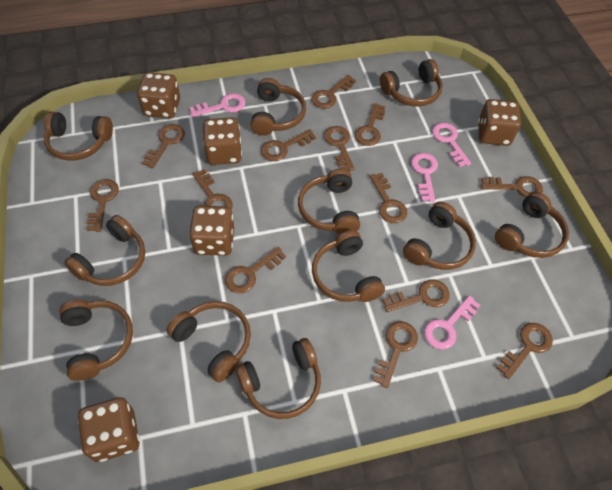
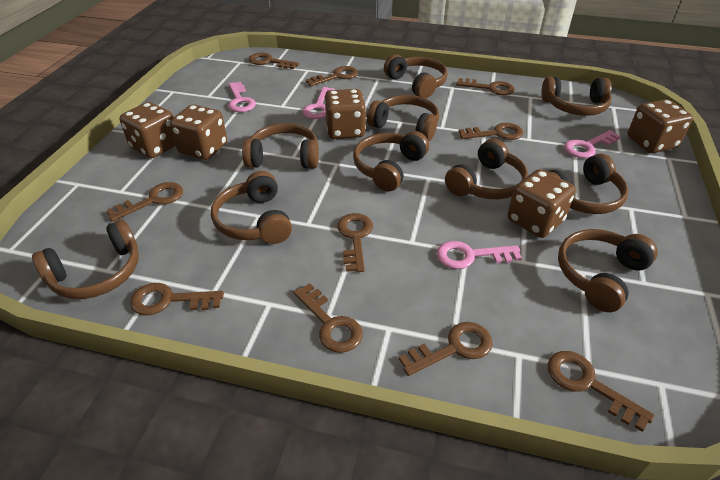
brown headphones: [44,112,113,161] [59,300,133,381] [64,215,145,286] [166,301,251,382] [235,338,321,419] [250,78,306,136] [298,169,360,234] [312,230,385,302] [380,59,443,106] [403,202,476,270] [495,192,569,258] = 11 -> [32,219,139,299] [211,171,292,244] [242,123,319,169] [353,131,429,191] [367,95,439,141] [384,54,448,98] [445,139,528,199] [541,77,612,116] [548,154,628,214] [558,229,658,312] = 10
brown key: [87,179,119,232] [142,124,185,169] [192,169,233,209] [225,247,286,293] [261,129,316,161] [311,75,356,109] [324,126,355,171] [355,103,385,146] [370,173,407,223] [373,321,418,388] [382,279,450,312] [481,176,543,198] [497,323,553,379] = 13 -> [106,182,183,222] [130,283,224,315] [249,53,299,69] [293,283,363,353] [306,66,358,86] [337,213,373,272] [399,322,493,376] [456,78,515,95] [459,123,524,140] [547,351,655,432] = 10

